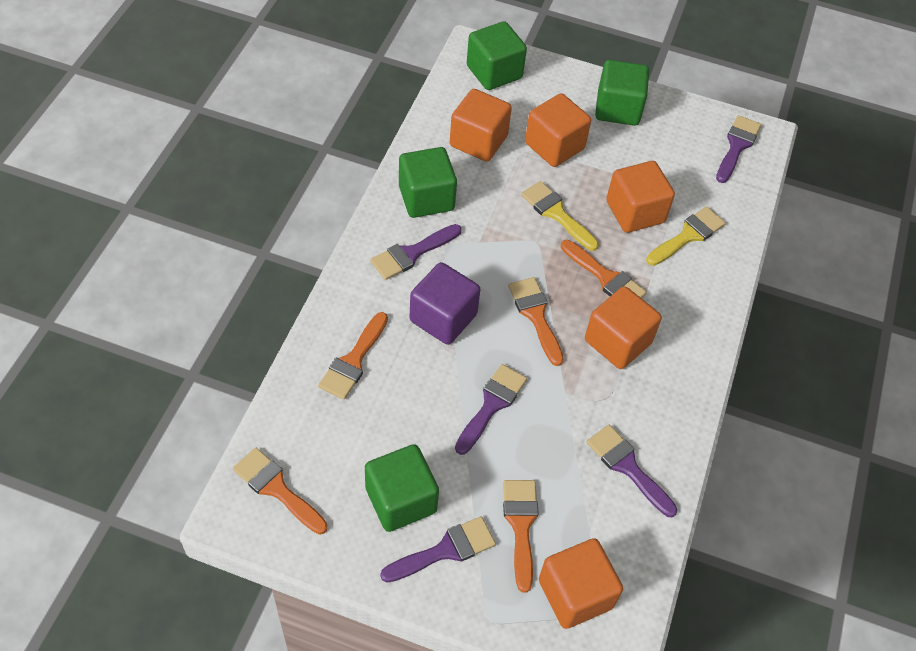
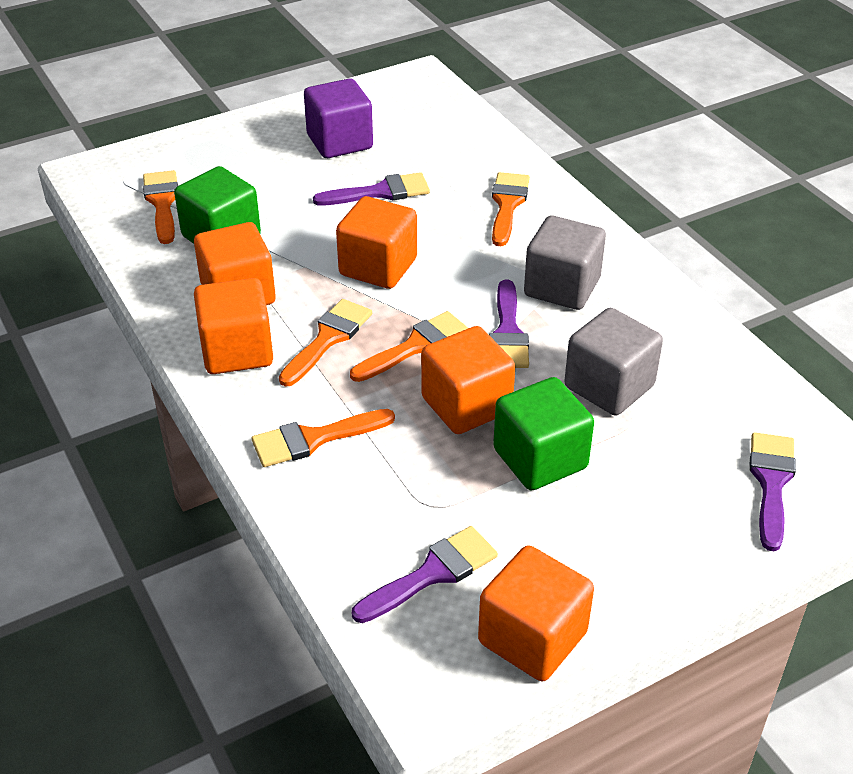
green cube: [365,444,439,532] [399,147,457,218] [467,21,527,90] [595,60,649,126] = 4 -> [174,166,261,244] [493,377,594,491] = 2
grey cube: none = 0 -> [524,216,606,310] [564,308,663,416] = 2
purple brush: [370,224,462,280] [380,516,496,583] [455,364,527,455] [587,425,678,517] [716,115,761,183] = 5 -> [313,172,430,206] [352,526,498,623] [489,280,529,368] [749,432,796,551] = 4
yellow brush: [521,181,599,251] [646,206,726,266] = 2 -> none = 0

